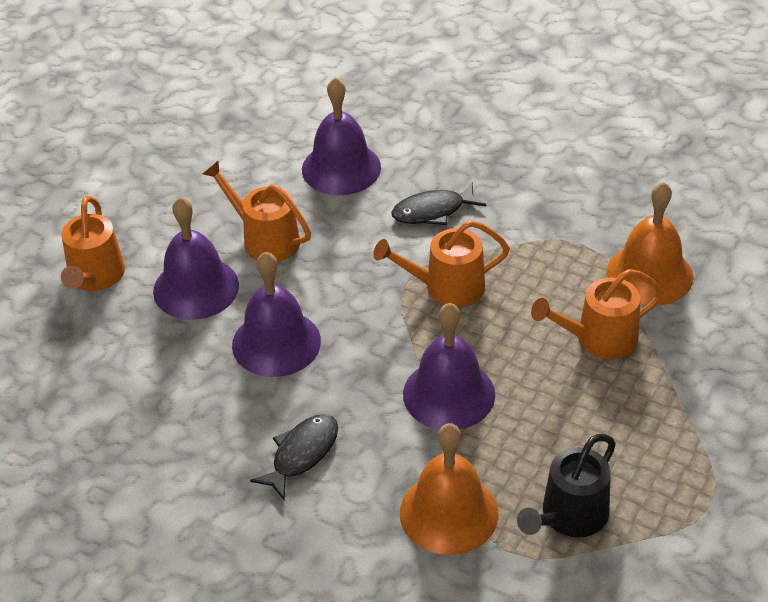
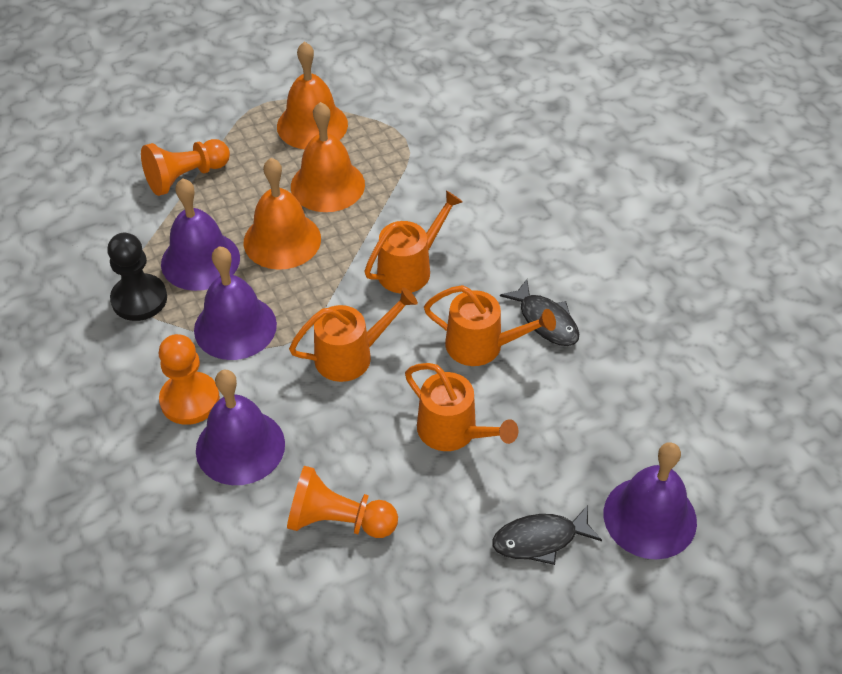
black pawn: none = 0 -> [107,233,167,321] = 1
black watering can: [517,434,616,538] = 1 -> none = 0
orange bell: [400,423,498,555] [606,182,694,306] = 2 -> [244,158,321,270] [277,41,348,149] [291,102,365,212] = 3
orange pawn: none = 0 -> [141,139,230,196] [159,334,220,425] [287,466,398,538] = 3

